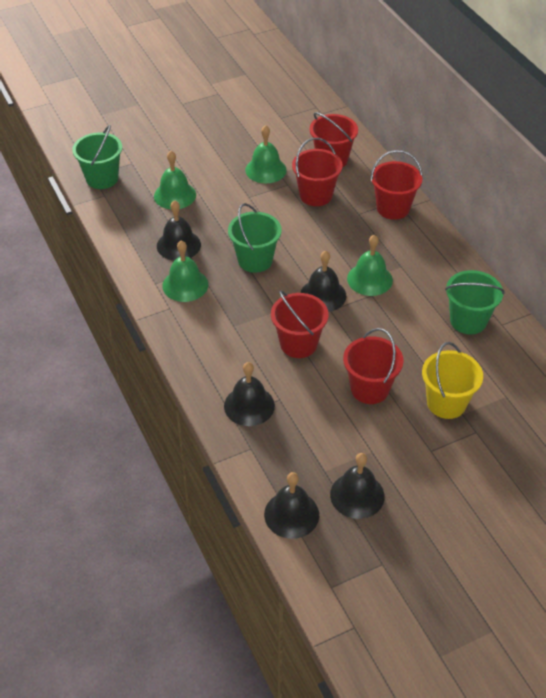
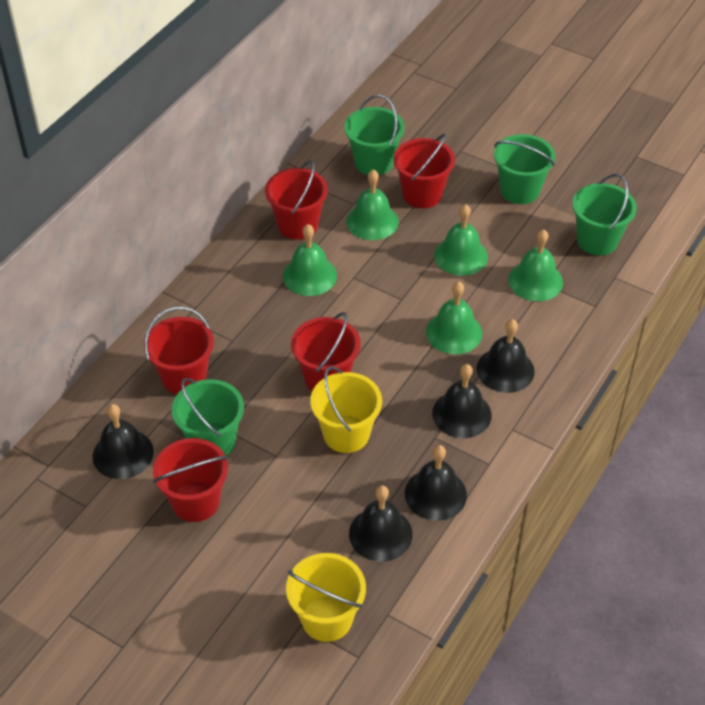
green bell: [154,151,196,209] [162,240,208,302] [245,125,287,183] [347,235,393,296] = 4 -> [283,224,337,296] [346,169,399,240] [426,281,482,354] [434,204,488,276] [508,229,563,301] = 5
green bucket: [72,125,122,189] [228,203,282,273] [445,270,505,334] = 3 -> [172,378,244,456] [344,95,405,175] [494,134,555,204] [572,174,637,255] = 4
yellow bucket: [422,342,483,419] = 1 -> [286,553,366,642] [310,366,382,453] = 2

